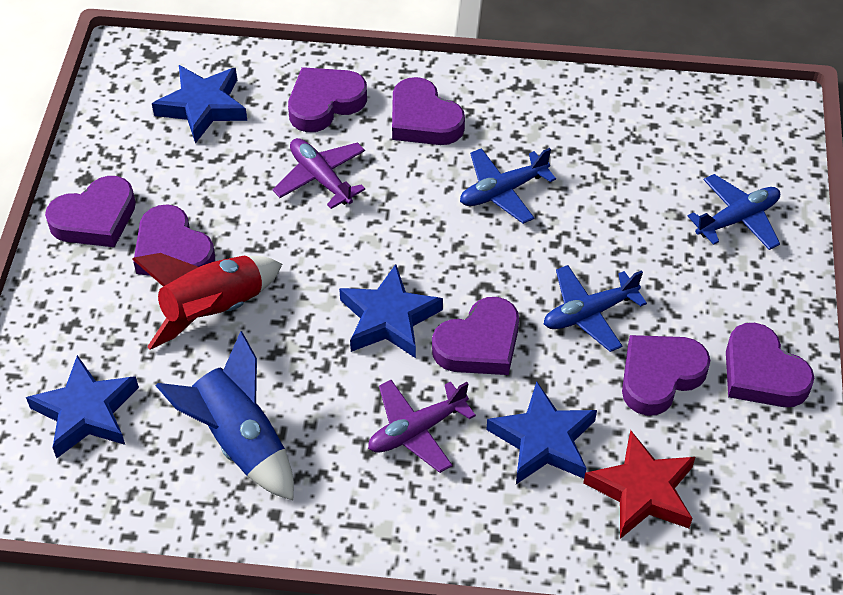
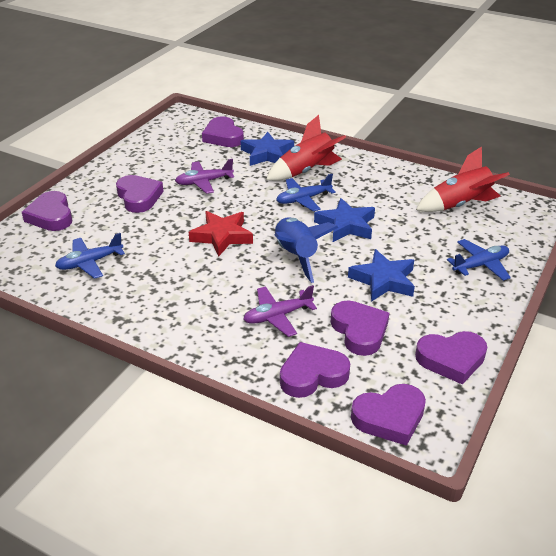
blue star: [26,355,139,458] [152,65,247,144] [339,264,443,358] [487,381,597,484] = 4 -> [241,132,294,166] [314,198,375,242] [348,249,415,302] = 3
red rocket: [132,253,282,350] = 1 -> [266,115,346,181] [416,146,510,212] = 2

